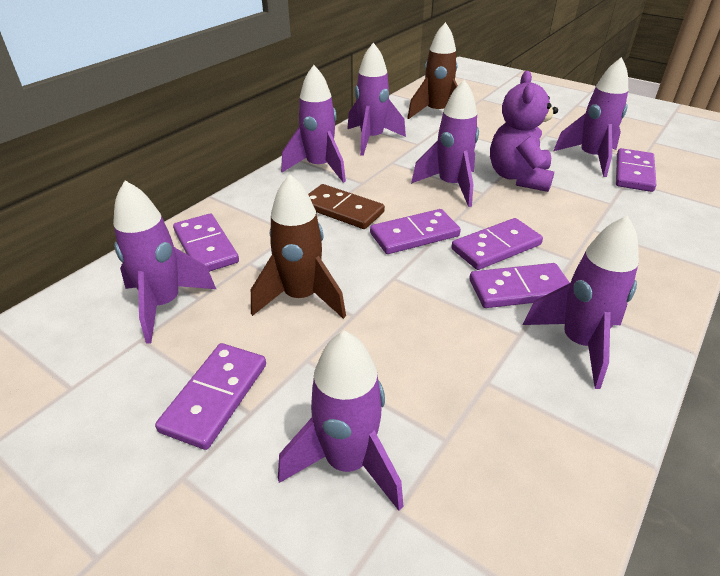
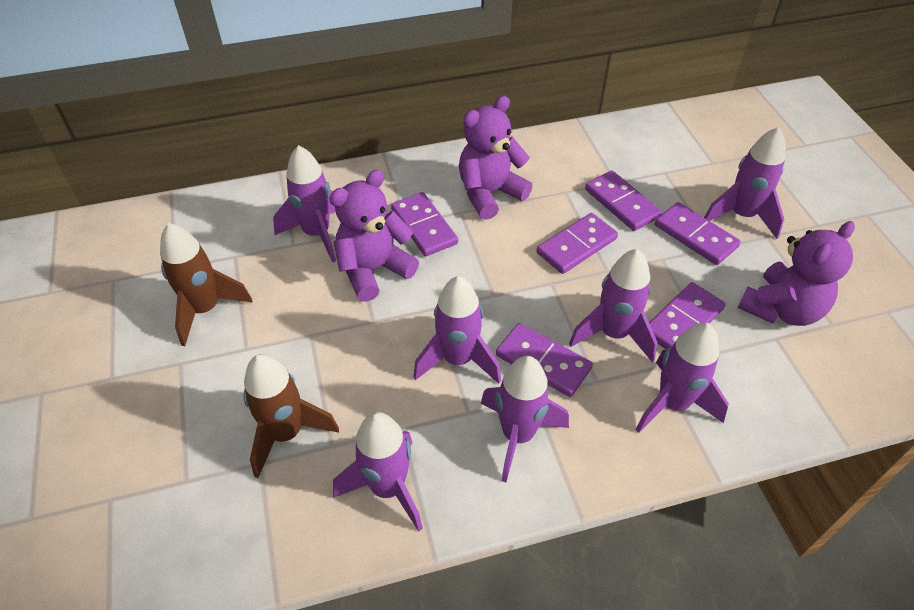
brown domino: [308,184,385,229] = 1 -> none = 0
purple teddy bear: [490,71,558,192] = 1 -> [330,170,419,302] [459,96,533,220] [737,221,855,326] = 3

